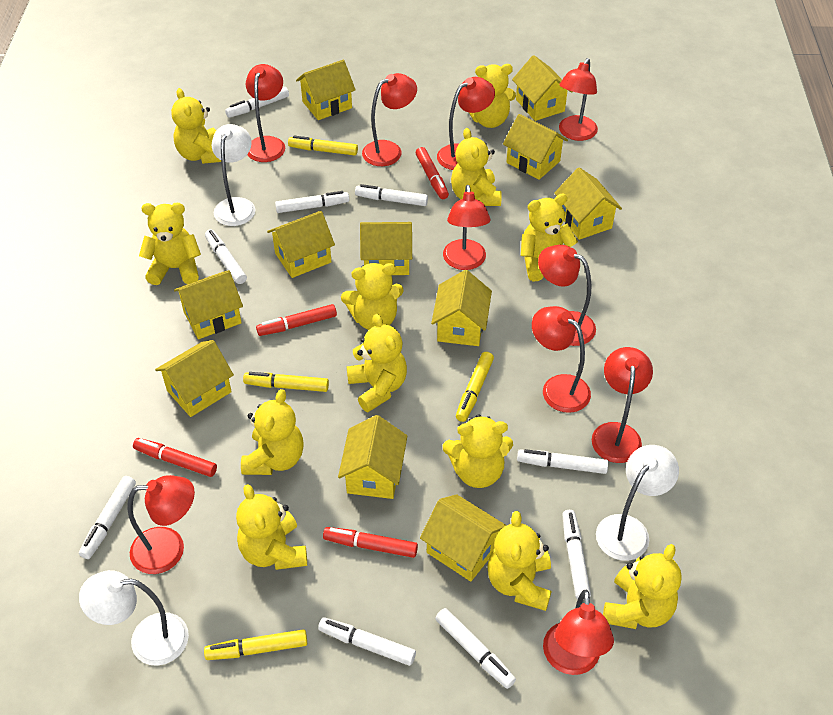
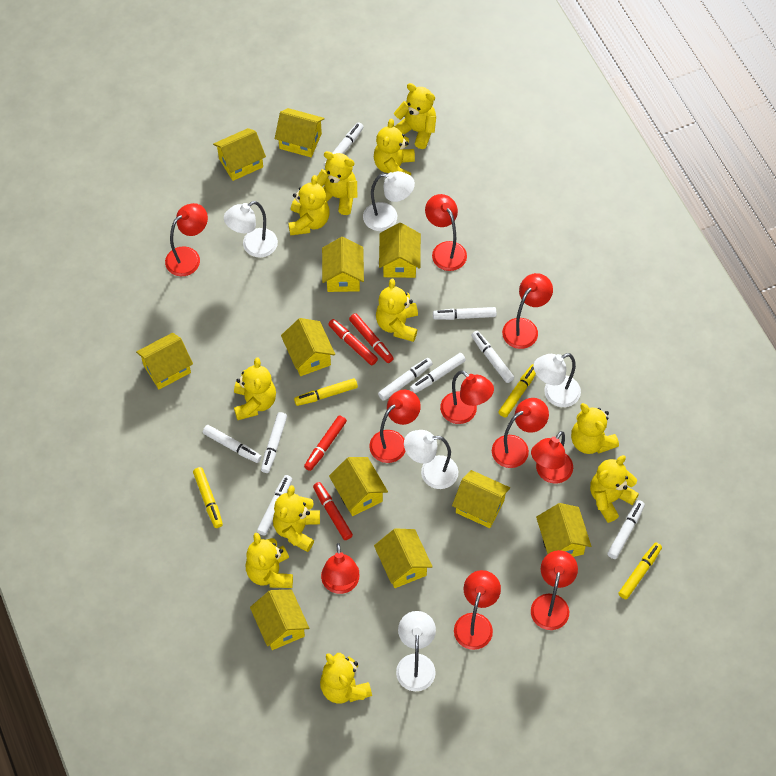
white lamp: [79,570,189,666] [212,124,255,226] [596,445,679,561] = 3 -> [224,201,278,258] [363,171,415,231] [396,611,436,691] [404,430,458,489] [534,353,581,407] = 5
yellow teddy bear: [139,203,201,285] [171,88,221,164] [236,484,307,570] [241,389,304,475] [341,263,404,330] [347,314,407,412] [443,414,513,488] [451,128,502,206] [468,64,516,128] [487,511,551,611] [521,194,578,281] [603,544,682,629] = 12 -> [234,357,276,420] [246,533,293,588] [273,485,320,552] [288,175,330,236] [317,151,357,215] [320,653,372,704] [374,119,415,176] [376,279,418,342] [394,83,436,149] [571,403,619,454] [590,455,639,523] = 11

